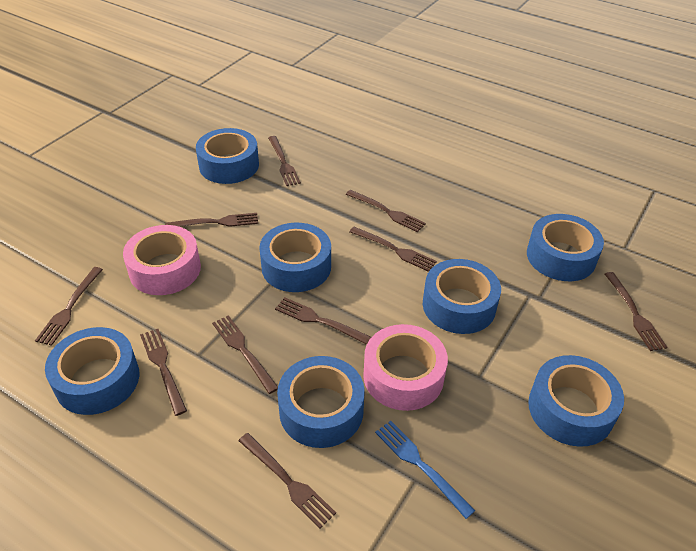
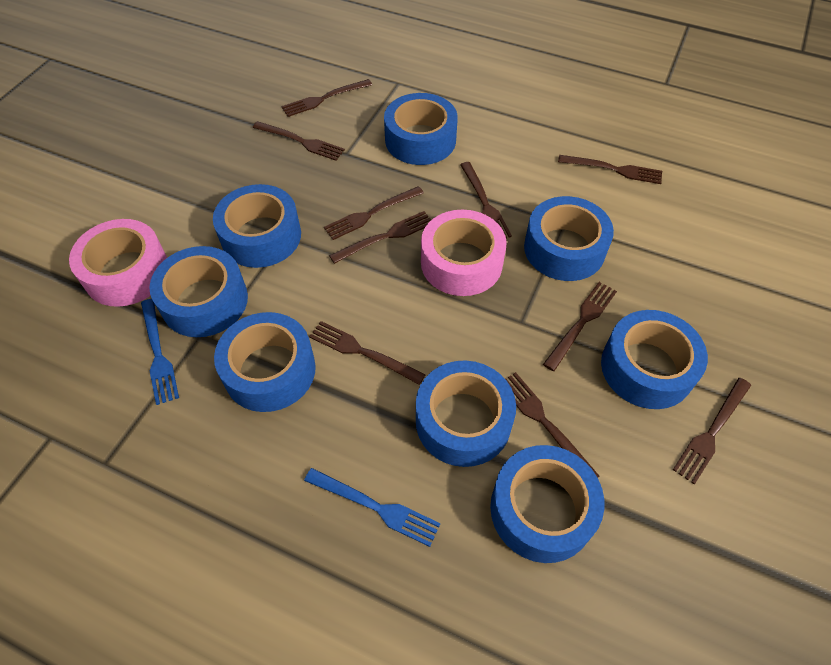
blue fork: [375,421,475,519] = 1 -> [141,299,179,405] [304,468,440,547] = 2
blue tape: [45,327,140,415] [196,128,259,184] [259,223,331,292] [277,356,365,448] [423,259,501,334] [527,214,604,281] [528,355,624,447] = 7 -> [149,246,248,337] [213,184,301,268] [214,312,316,412] [384,93,458,165] [416,360,516,467] [490,445,604,563] [524,196,614,281] [601,310,708,409] = 8

